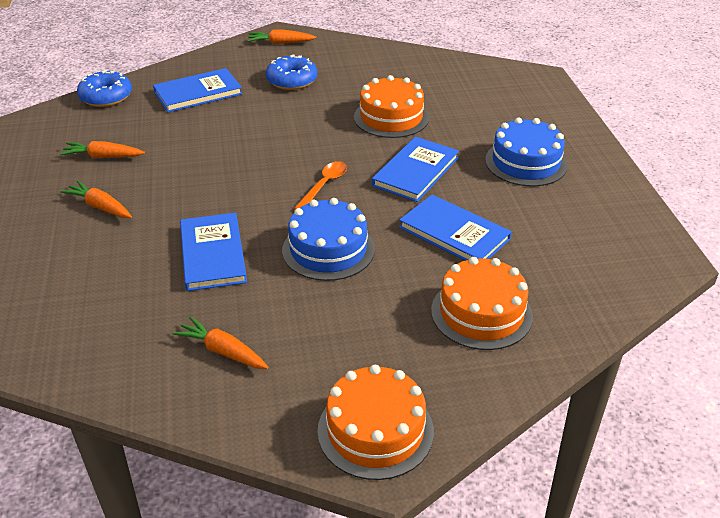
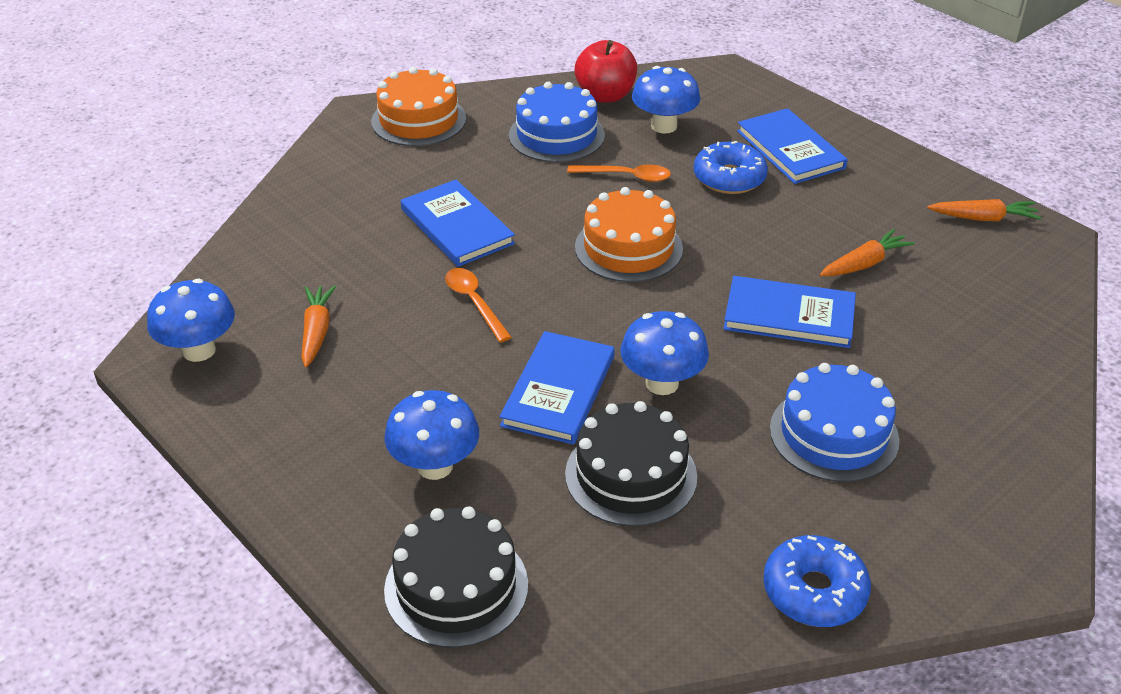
black cake: none = 0 -> [384,507,528,648] [565,401,697,526] = 2
blue mushroom: none = 0 -> [147,279,235,362] [384,390,479,480] [620,311,709,395] [632,66,700,133] = 4
orange cake: [317,365,434,480] [354,75,429,138] [431,257,533,350] = 3 -> [371,67,466,146] [575,187,683,282] = 2
orange carrot: [60,141,145,158] [60,180,132,218] [172,316,268,369] [247,29,316,44] = 4 -> [301,285,336,367] [820,229,915,276] [927,199,1041,221] = 3
orange spoon: [294,161,347,210] = 1 -> [445,268,511,342] [567,164,671,182] = 2
red apple: none = 0 -> [575,40,637,103] = 1

